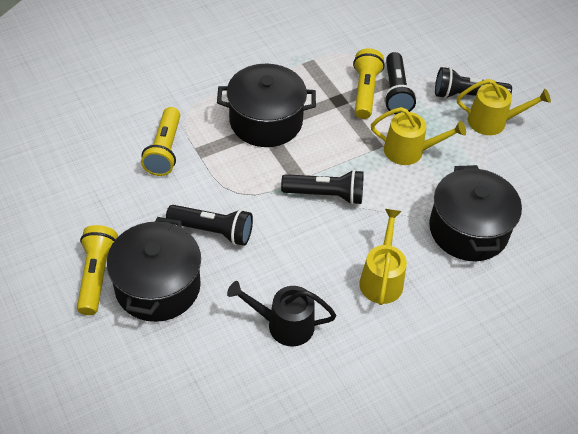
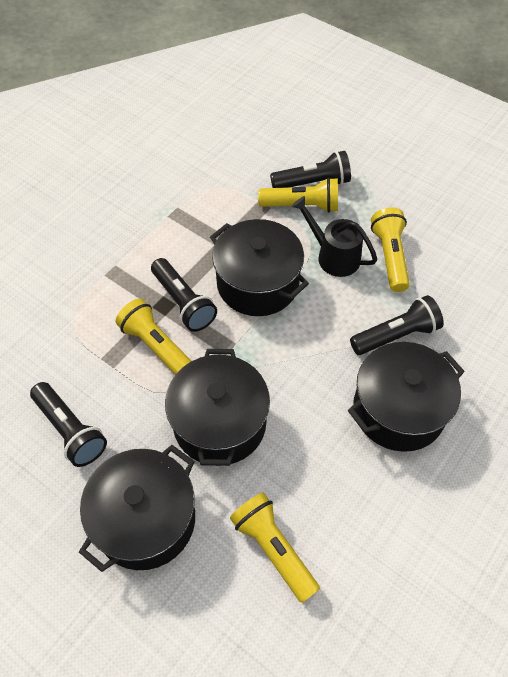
black pot: [107,217,201,322] [217,64,316,147] [429,165,522,261] = 3 -> [79,445,195,572] [165,349,270,466] [210,219,309,316] [348,342,465,452] = 4
yellow flashlight: [77,225,118,315] [141,107,180,176] [353,48,385,119] = 3 -> [116,299,191,375] [230,493,320,603] [258,177,338,213] [371,208,410,292] = 4
yellow watering can: [359,209,407,305] [371,107,466,165] [457,79,551,135] = 3 -> none = 0

